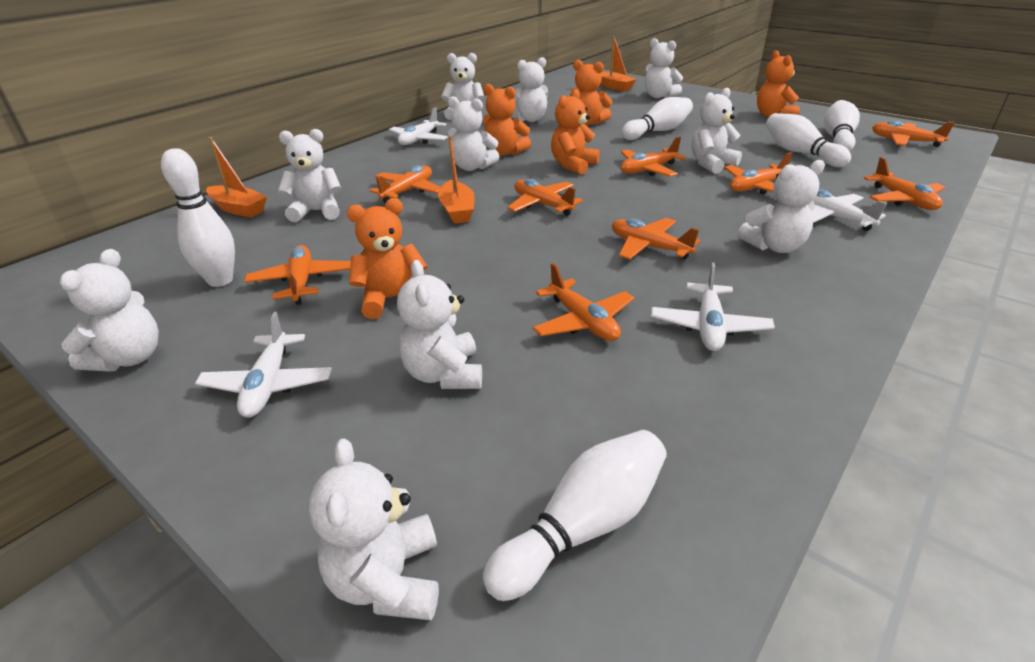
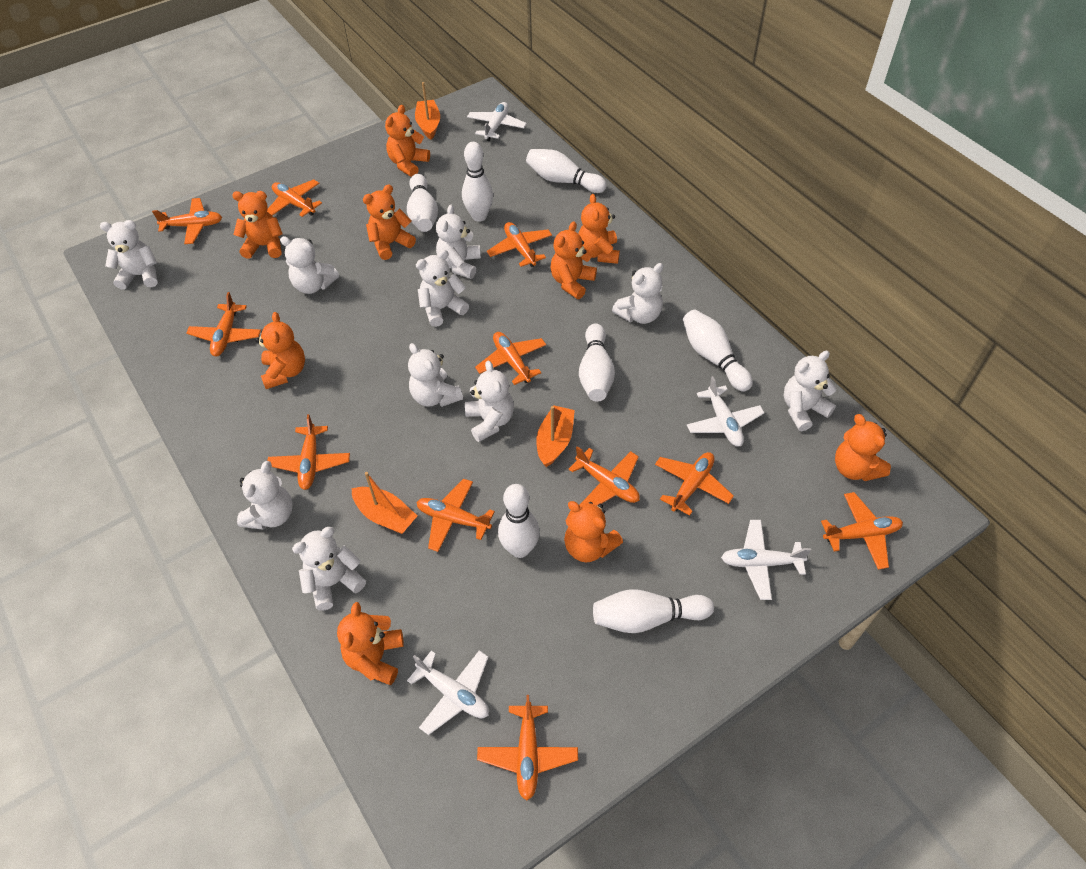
orange plane: [244,245,351,305] [370,165,441,203] [507,179,583,216] [532,263,634,341] [612,218,700,260] [621,137,686,177] [724,152,792,195] [864,157,946,210] [872,121,954,147] = 9 -> [152,198,222,244] [187,292,261,356] [267,179,322,217] [267,414,350,490] [417,479,495,552] [475,332,546,385] [477,695,578,800] [487,222,552,267] [568,446,640,506] [655,452,734,516] [821,492,903,570] = 11
orange teddy bear: [347,198,427,319] [483,84,531,156] [551,89,600,175] [570,60,612,125] [757,50,800,117] = 5 -> [232,191,282,259] [256,312,305,389] [337,602,404,685] [363,185,416,260] [385,105,430,177] [550,222,597,299] [564,501,623,562] [578,194,620,264] [835,414,891,481] = 9
white bowling pin: [161,148,235,287] [483,430,667,601] [621,97,693,140] [766,113,851,167] [824,100,860,152] = 5 -> [407,174,438,232] [462,142,493,222] [498,484,540,558] [526,149,607,193] [579,323,615,402] [593,589,714,633] [683,309,753,392] = 7

